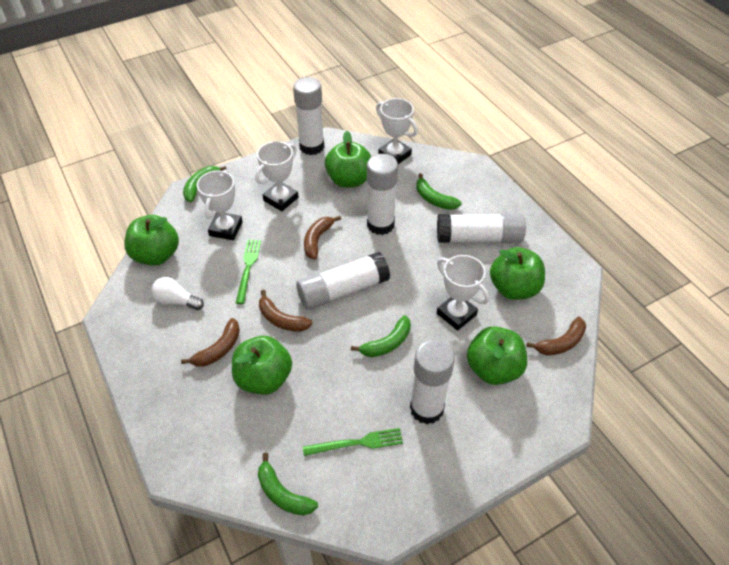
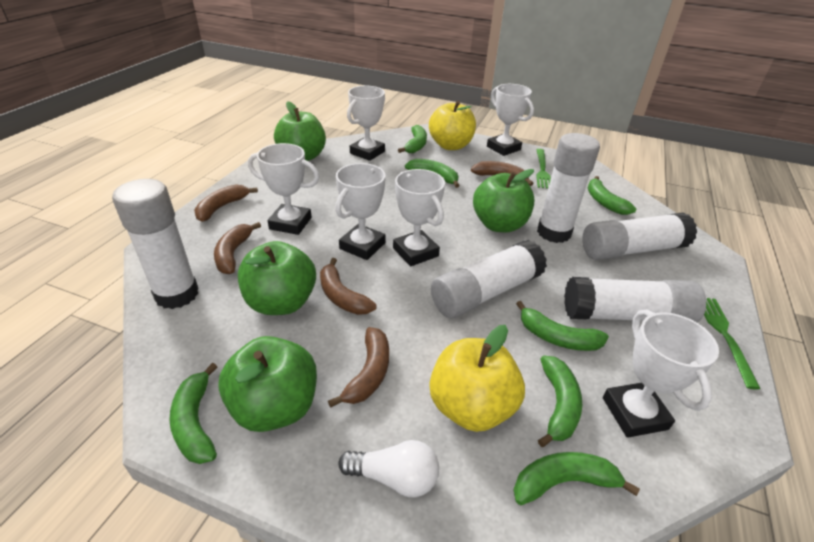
brown banana: [181,318,240,367] [259,290,313,332] [304,216,341,259] [526,317,586,355] = 4 -> [194,184,258,222] [214,222,261,274] [320,258,377,315] [328,327,389,408] [471,161,534,186] = 5
green apple: [124,215,179,266] [232,336,292,395] [325,131,371,188] [467,326,527,385] [490,247,545,300] = 5 -> [218,336,317,432] [238,241,316,315] [274,101,326,161] [473,169,534,232] = 4
green banana: [183,166,227,202] [258,453,318,516] [351,315,411,357] [416,173,462,210] = 4 -> [169,363,217,464] [398,125,427,153] [405,159,460,188] [513,452,640,505] [516,301,609,351] [538,355,582,447] [588,176,636,215] = 7
white trophy: [197,170,243,240] [255,141,298,211] [376,98,418,164] [437,255,489,331] = 4 -> [248,143,320,235] [335,163,386,260] [347,86,385,161] [393,169,445,266] [487,84,534,156] [603,309,719,438] = 6
yellow apple: none = 0 -> [429,101,476,150] [430,325,525,432] = 2

